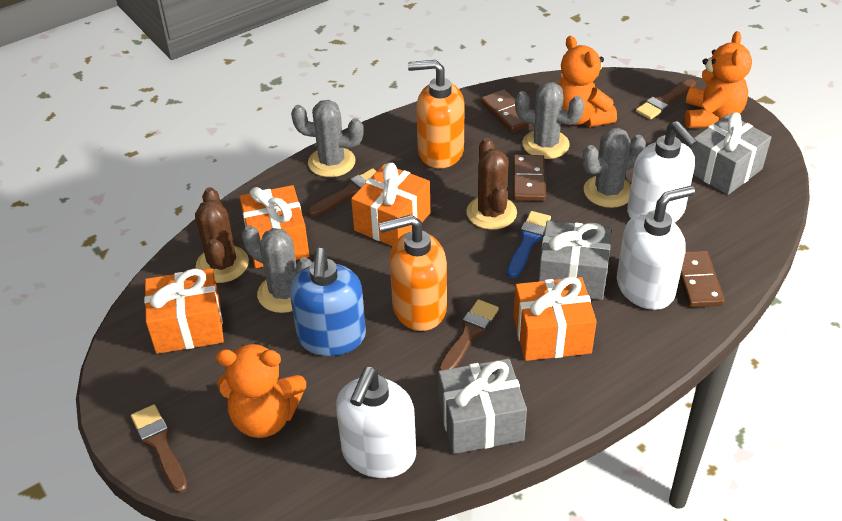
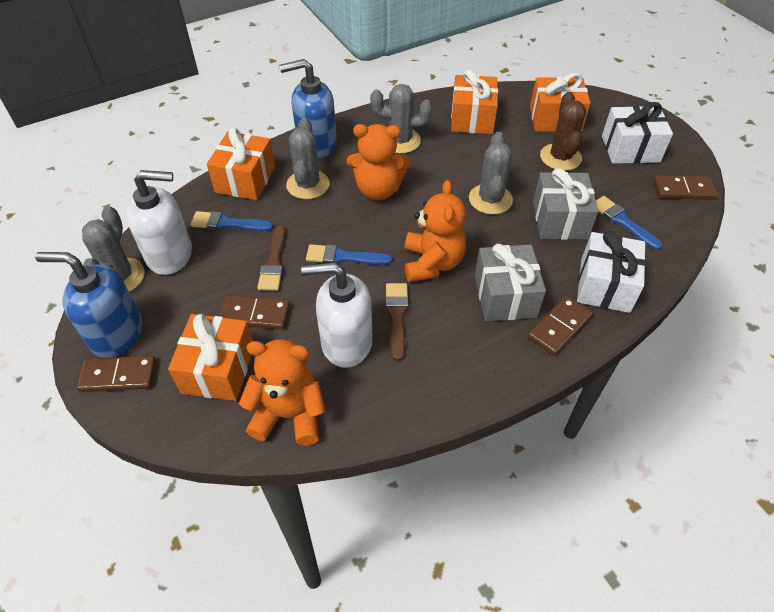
blue brush: [507,211,551,278] = 1 -> [191,211,274,231] [306,244,392,265] [596,196,663,250] = 3
blue soap dispenser: [290,248,366,356] = 1 -> [35,252,142,358] [279,59,337,158] = 2
brown brush: [131,404,188,494] [308,168,377,217] [438,299,499,372] [636,79,696,120] = 4 -> [257,225,285,291] [386,283,409,361] = 2
brown cactus: [195,187,249,283] [466,138,517,230] = 2 -> [540,92,586,171] = 1
brown domino: [481,89,532,133] [513,155,546,201] [680,251,725,307] = 3 -> [77,356,156,392] [219,295,290,330] [528,296,593,356] [653,175,718,200] = 4
grey gift: [438,359,527,454] [539,220,611,300] [691,112,771,195] = 3 -> [475,244,546,321] [533,168,599,240] = 2
orange soap dispenser: [379,215,447,331] [408,60,464,168] = 2 -> none = 0
white gift: none = 0 -> [577,231,646,313] [602,102,673,164] = 2
white soap dispenser: [336,366,416,478] [617,186,695,310] [627,121,698,223] = 3 -> [126,170,192,275] [301,262,373,368] = 2

